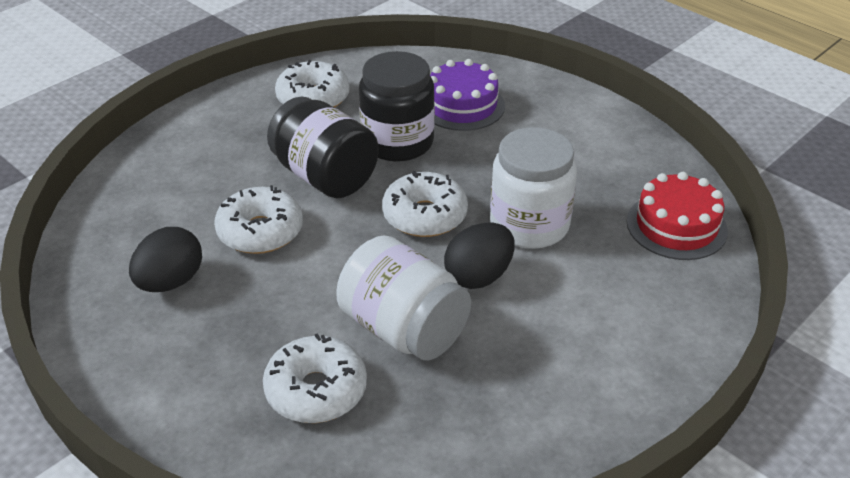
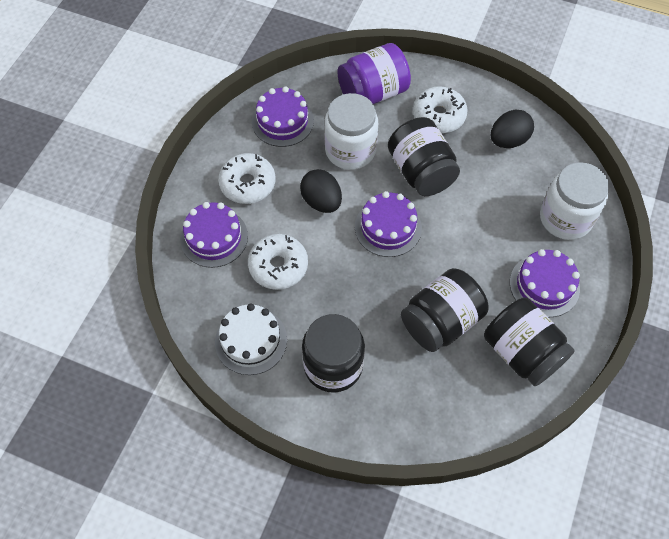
black jar: [267,97,379,198] [359,51,435,162] = 2 -> [302,314,365,393] [388,117,460,196] [401,268,488,352] [484,298,575,386] = 4
purple cake: [430,59,505,131] = 1 -> [180,202,248,268] [252,86,314,147] [355,191,422,257] [510,249,580,317] = 4
purple jar: none = 0 -> [338,43,411,104] = 1
red cake: [627,172,728,260] = 1 -> none = 0
white cake: none = 0 -> [215,304,287,375] = 1
white donut: [214,185,303,254] [263,333,367,423] [275,60,349,108] [382,171,468,237] = 4 -> [218,153,276,204] [248,234,308,290] [413,86,468,133] = 3

